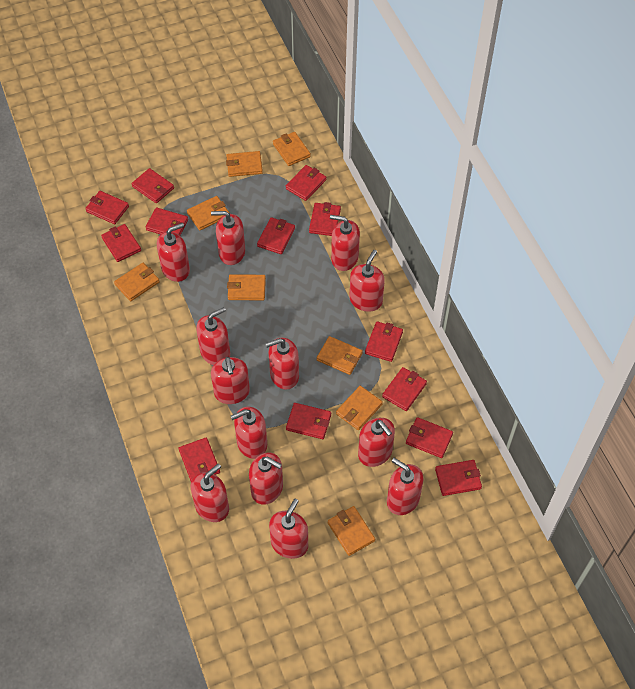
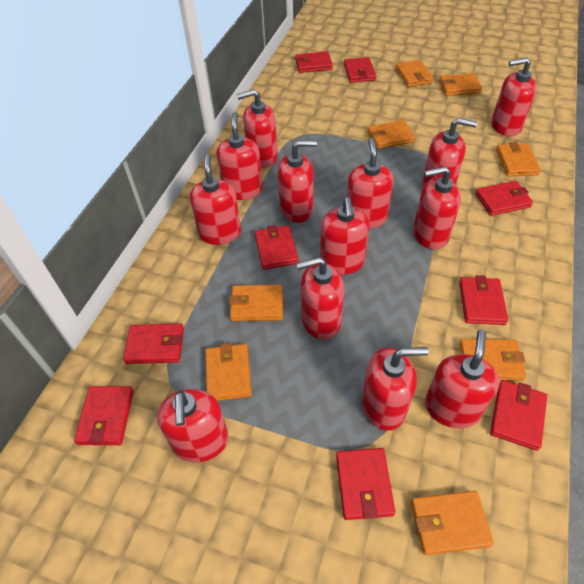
red wallet: [85,191,129,224] [101,224,141,262] [132,168,174,203] [145,207,188,236] [179,437,220,481] [257,217,295,254] [286,165,326,201] [286,403,331,439] [309,202,341,236] [365,321,403,362] [382,367,427,411] [406,417,453,458] [435,460,482,496] = 13 -> [74,386,134,445] [123,323,184,364] [255,225,299,270] [295,51,333,73] [336,448,395,520] [344,57,376,83] [459,275,508,325] [475,181,533,216] [490,380,547,451] = 9

